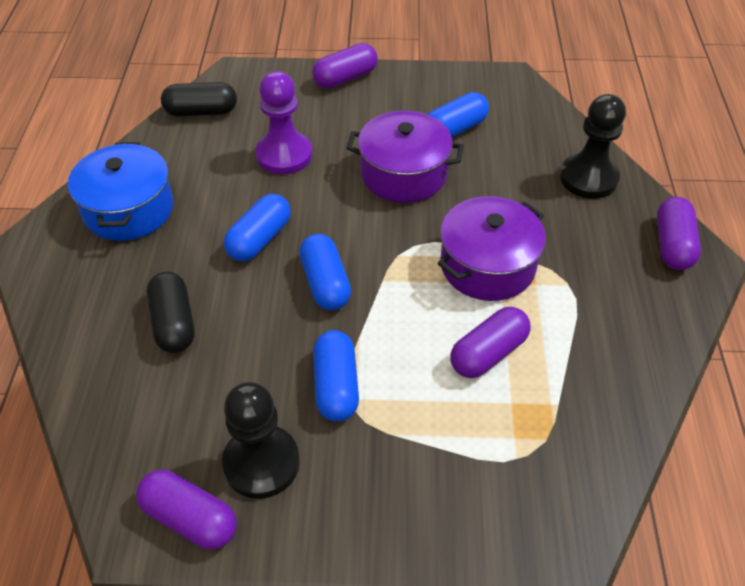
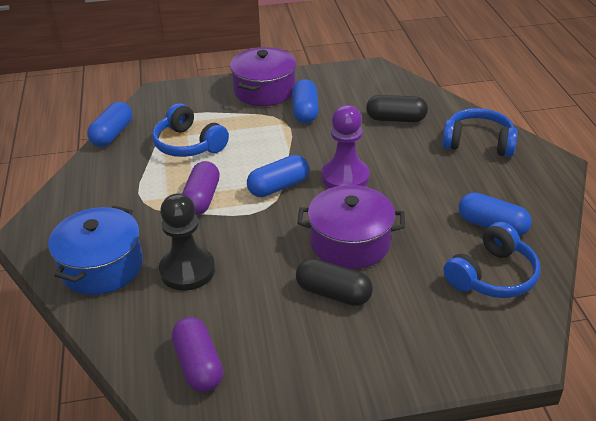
black pawn: [222,382,300,499] [560,94,626,199] = 2 -> [159,193,215,291] = 1
blue headphones: none = 0 -> [152,103,229,157] [442,108,518,157] [443,222,541,298] = 3
purple capsule: [136,470,237,549] [312,43,378,89] [450,307,531,378] [657,197,701,270] = 4 -> [171,317,223,392] [182,161,220,215] = 2

